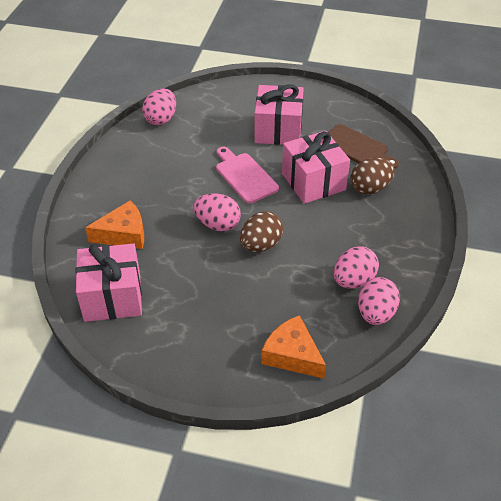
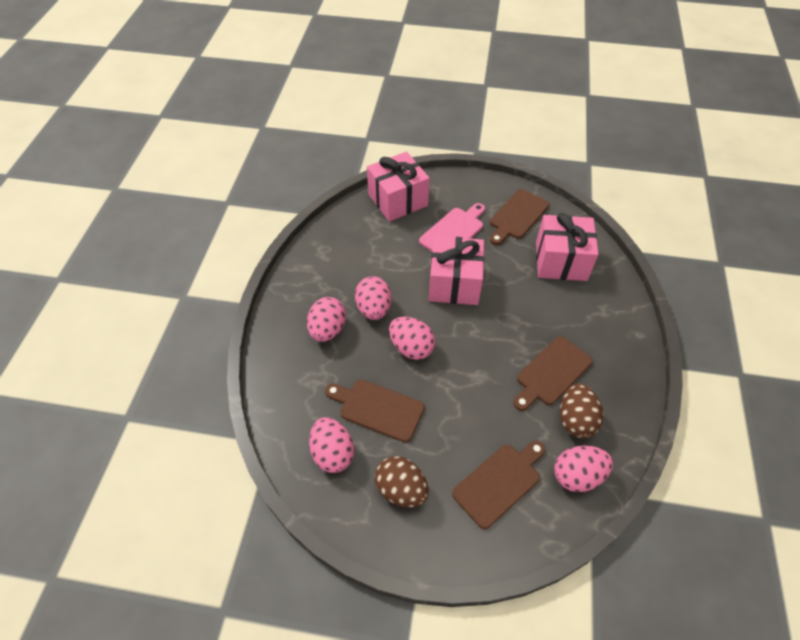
brown cutting board: [328,124,399,169] = 1 -> [325,380,425,443] [452,441,546,529] [490,189,549,245] [513,336,593,411] = 4
orange cheese: [85,200,144,249] [261,315,326,379] = 2 -> none = 0
pink egg: [142,88,176,125] [193,193,241,231] [334,246,379,289] [358,277,400,325] = 4 -> [307,297,346,342] [309,417,354,473] [355,276,391,320] [389,317,435,360] [554,445,613,492] = 5

